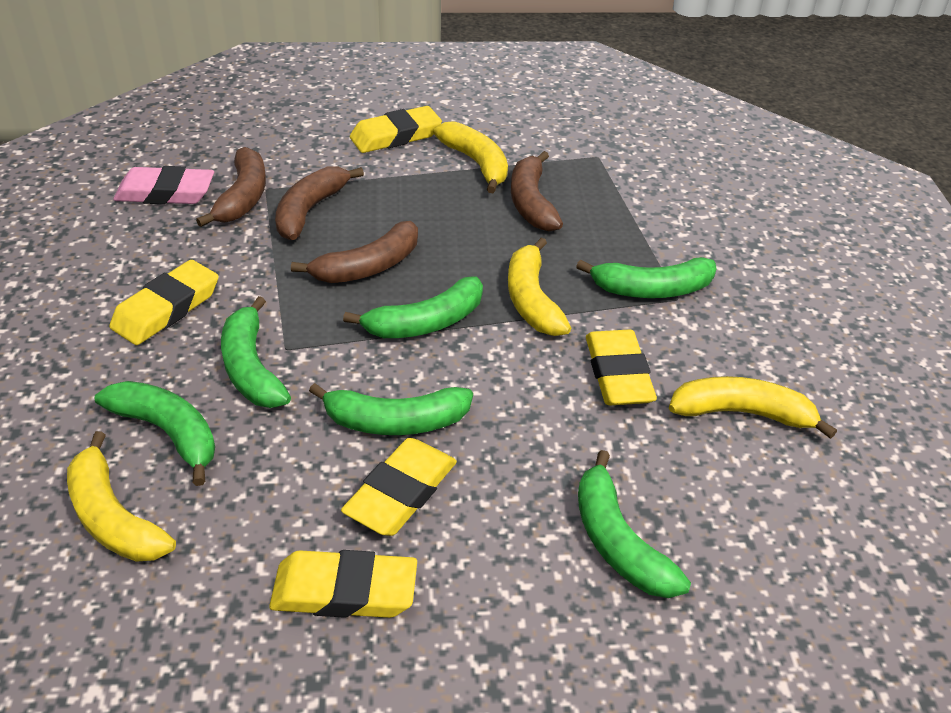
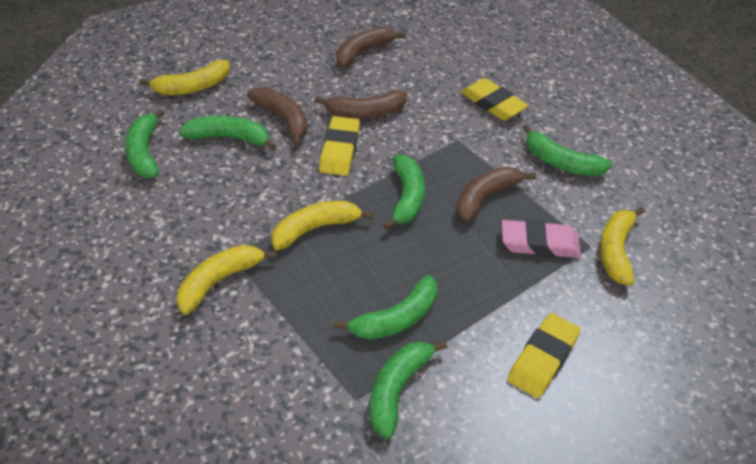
yellow eraser: [109,260,219,345] [269,550,417,618] [341,438,457,536] [350,106,442,153] [586,330,657,406] = 5 -> [319,116,360,176] [461,78,529,120] [507,313,581,398] = 3

